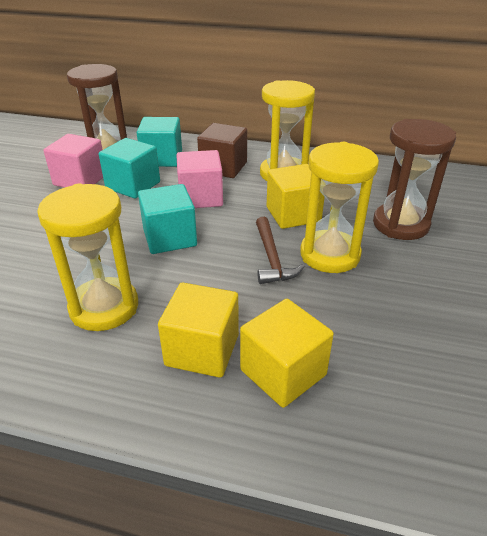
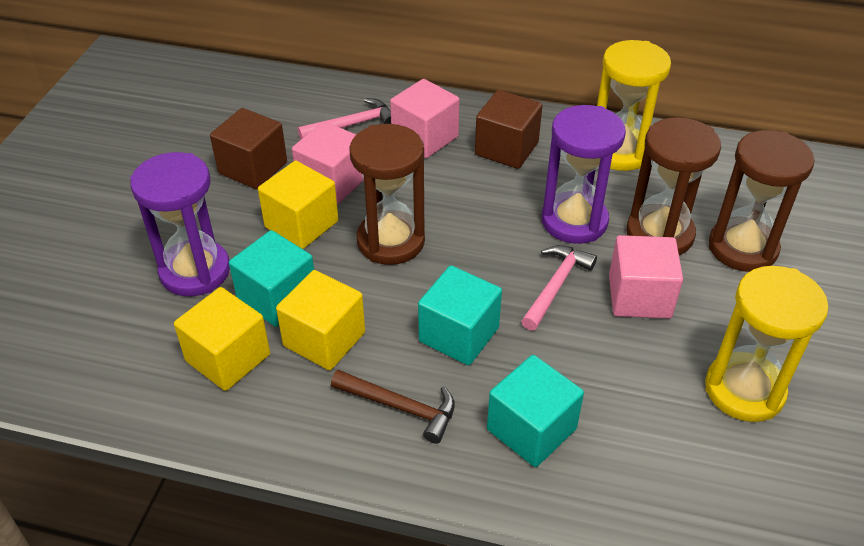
brown cube: [197,123,247,178] = 1 -> [210,108,287,189] [475,90,543,169] = 2
brown hourglass: [67,64,127,150] [373,119,456,240] = 2 -> [349,124,425,265] [626,117,721,255] [709,130,815,272] = 3
pink cube: [43,134,103,188] [177,150,223,208] = 2 -> [292,121,364,205] [390,79,459,158] [609,235,683,318] = 3
pink hammer: none = 0 -> [298,98,391,139] [521,245,597,331] = 2
purple hourglass: none = 0 -> [130,152,230,296] [542,105,626,244] = 2
yellow hourglass: [37,184,138,331] [260,80,315,181] [300,142,379,273] = 3 -> [597,40,671,171] [705,266,829,422] = 2

